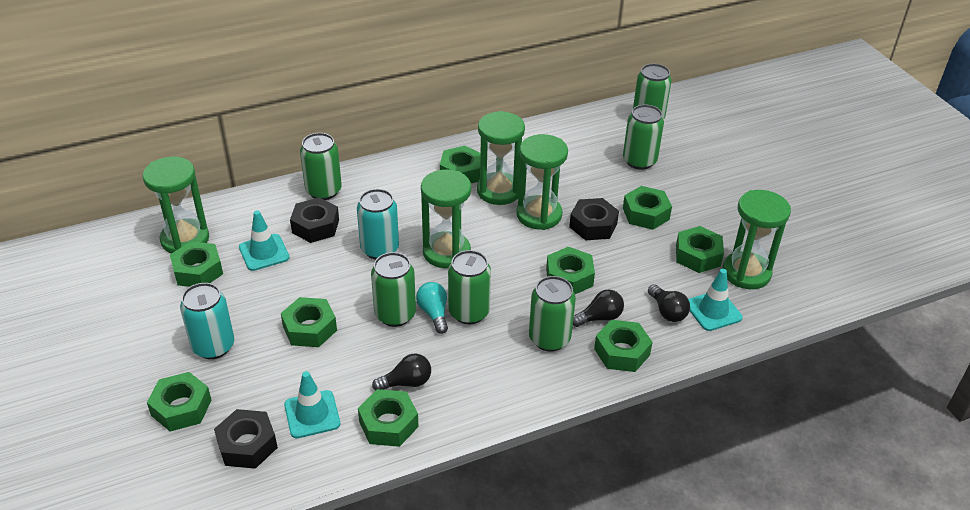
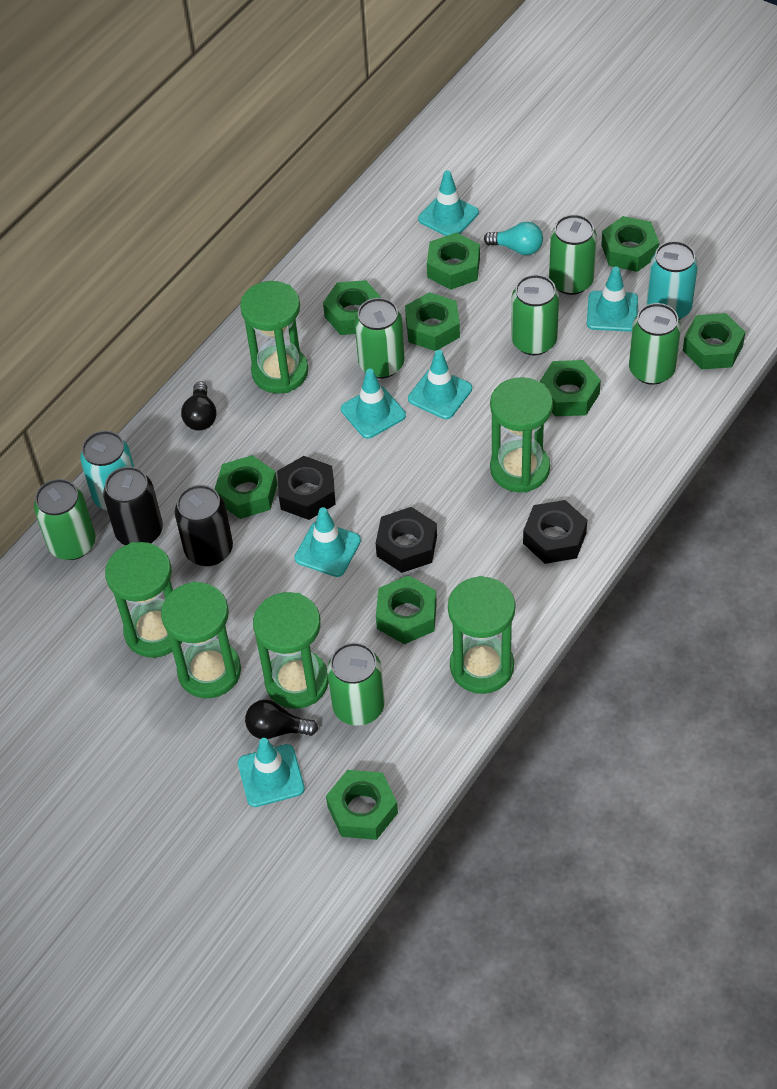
black can: none = 0 -> [103,466,163,545] [175,485,233,566] = 2
black light bulb: [372,353,431,390] [573,289,624,327] [648,284,690,322] = 3 -> [181,381,216,431] [245,700,318,739] = 2
green hourglass: [143,157,209,254] [421,170,471,268] [477,111,525,205] [516,134,568,230] [722,190,791,289] = 5 -> [105,542,182,658] [161,582,241,698] [240,281,308,393] [253,592,329,709] [448,576,515,694] [490,377,553,493] = 6
turquoise traffic cone: [239,210,289,271] [284,371,340,438] [688,269,743,331] = 3 -> [238,738,305,807] [295,507,361,577] [341,369,406,439] [408,350,472,419] [418,170,479,236] [587,266,638,332] = 6

